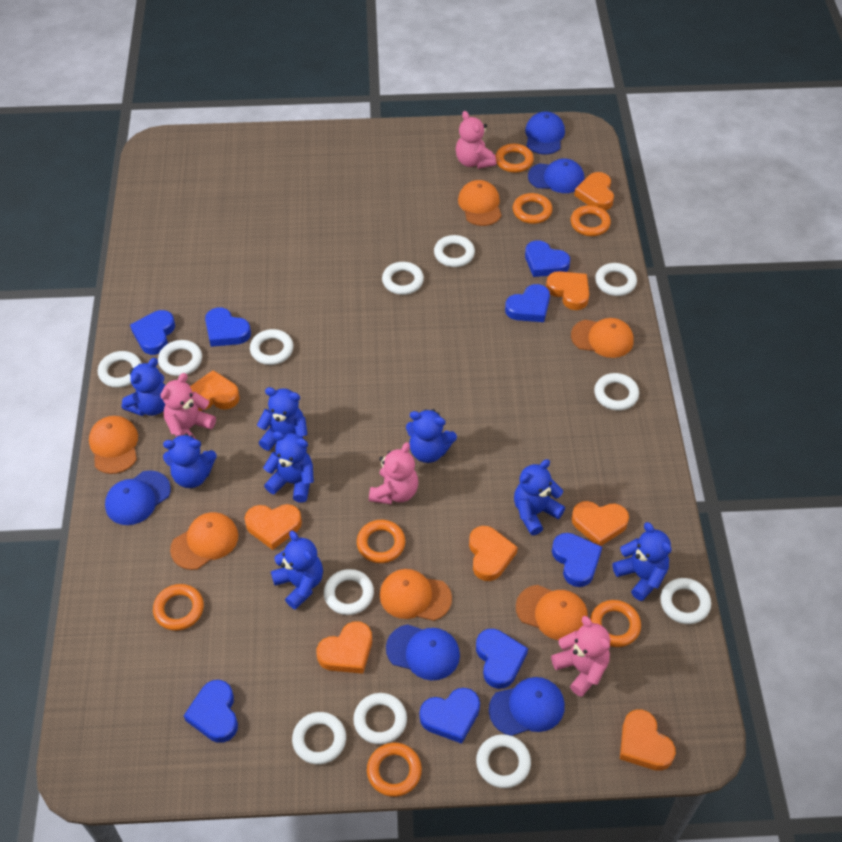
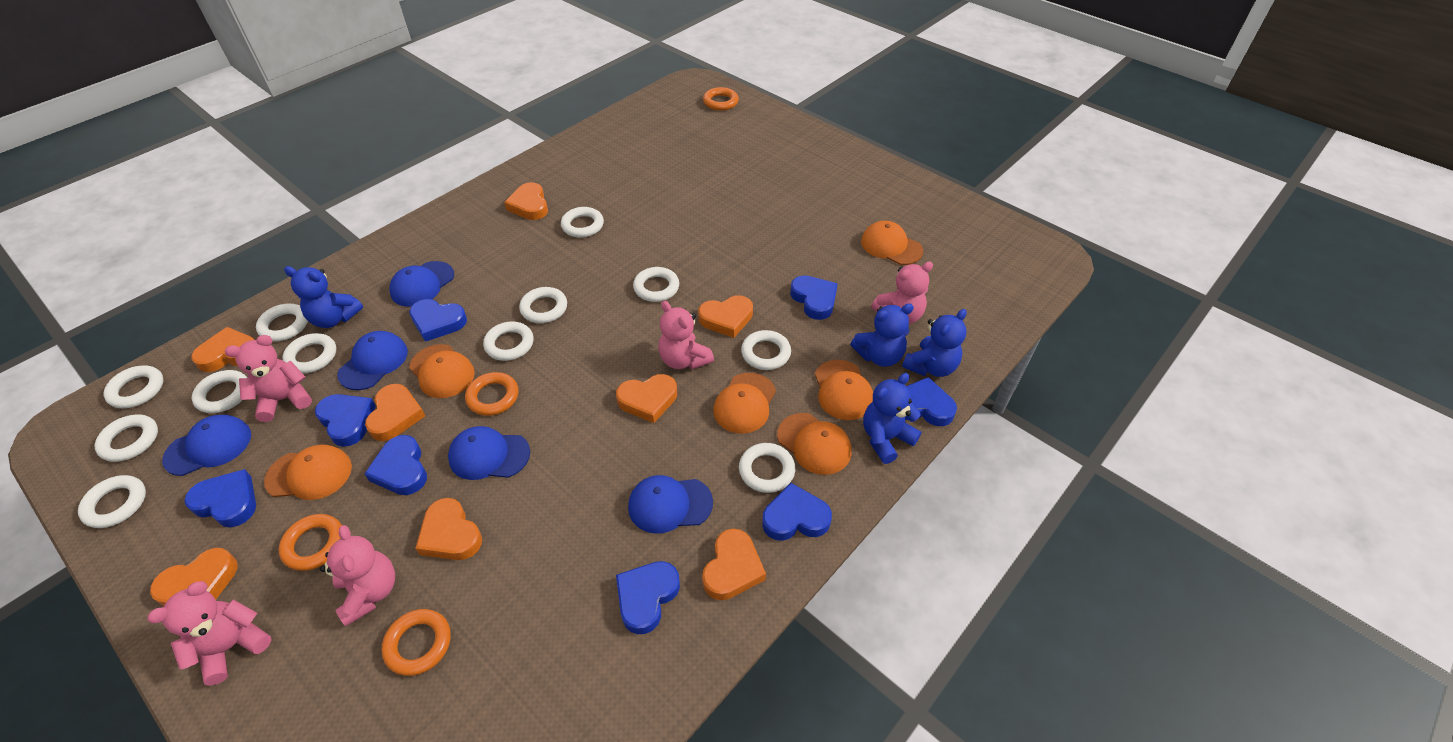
blue teddy bear: [122,358,165,416] [163,433,217,488] [257,387,308,451] [263,431,314,503] [271,531,323,610] [406,409,457,463] [514,459,565,535] [613,522,672,601] = 8 -> [284,266,363,328] [850,303,914,367] [863,373,921,464] [902,309,967,377] = 4
orange ring: [153,584,204,631] [357,520,405,563] [367,743,422,797] [495,144,534,173] [513,193,553,224] [571,205,611,236] [590,600,641,647] = 7 -> [279,514,342,571] [381,609,451,676] [465,372,519,416] [703,87,739,111] = 4
pink teddy bear: [160,373,216,439] [369,442,418,504] [456,111,496,169] [551,616,610,697] = 4 -> [147,581,272,686] [225,335,312,422] [320,525,395,626] [658,301,714,370] [871,261,933,324] = 5

